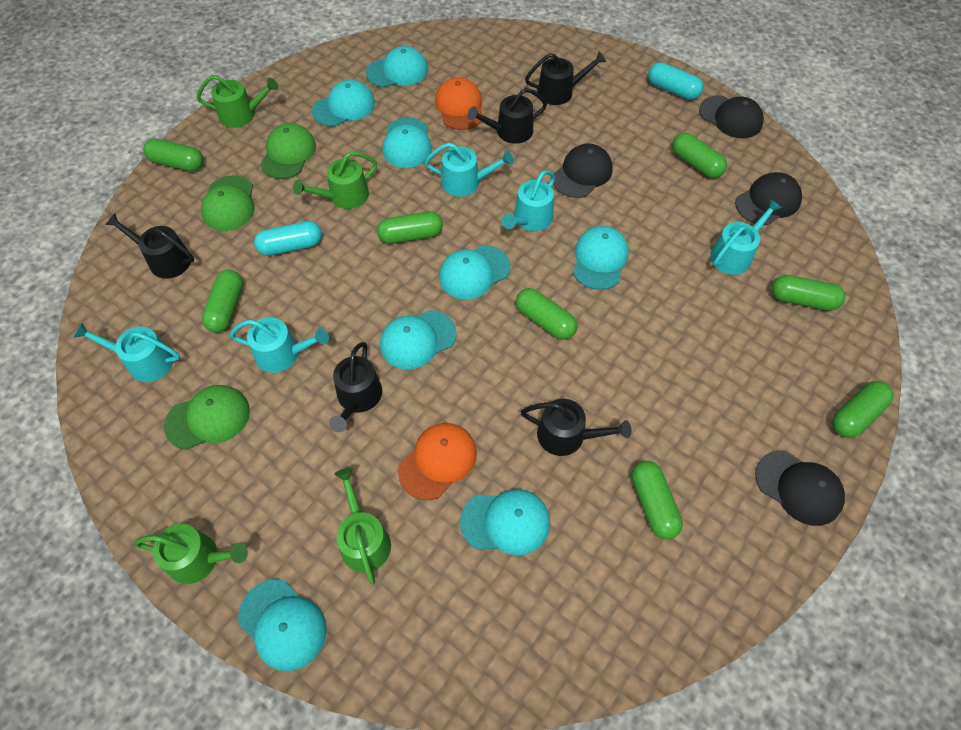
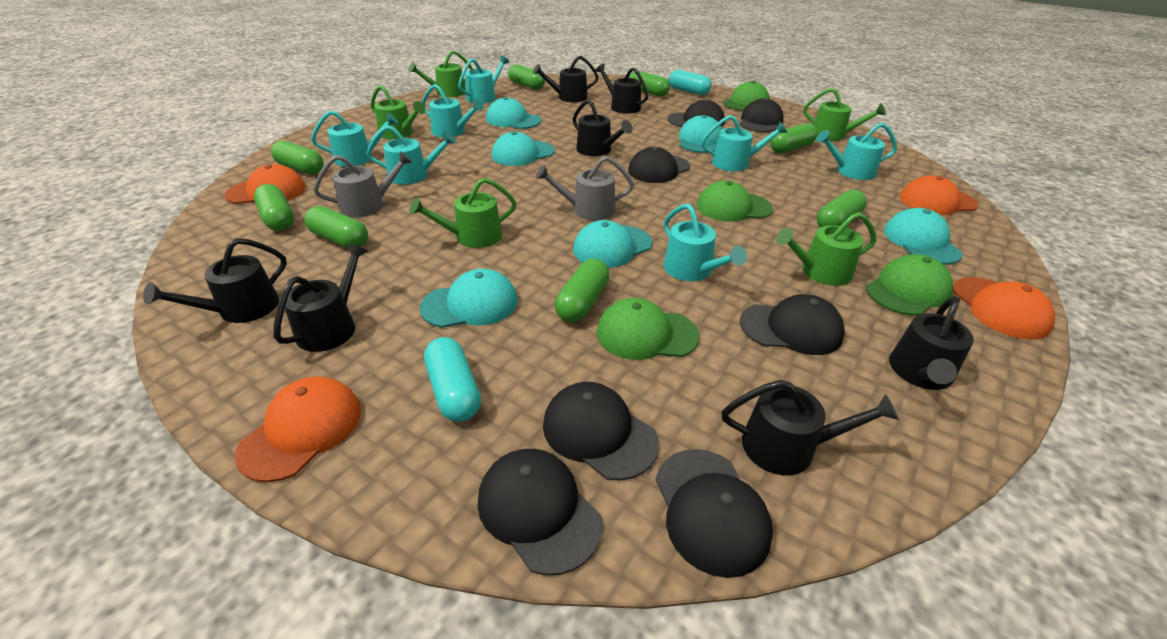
black cap: [553,144,613,198] [699,95,764,138] [735,172,802,225] [755,450,845,526] = 4 -> [478,449,603,575] [543,382,659,481] [628,147,690,183] [656,449,773,578] [668,99,725,127] [739,98,783,132] [740,294,845,355] = 7
black watering can: [105,213,194,279] [329,342,382,432] [468,88,547,144] [521,399,631,456] [525,51,606,105] = 5 -> [143,238,287,323] [273,244,368,352] [533,56,599,102] [573,99,633,156] [595,64,649,114] [722,380,899,475] [889,296,974,390] = 7
green cap: [164,385,250,450] [201,175,255,231] [260,123,316,179] = 3 -> [597,298,700,360] [697,180,773,222] [723,81,770,111] [866,254,953,316] = 4
green watering can: [134,524,248,584] [196,75,279,128] [293,152,377,209] [335,468,391,584] = 4 -> [370,85,425,139] [408,50,473,97] [409,178,517,248] [776,212,877,286] [803,88,886,141] = 5
grey watering can: none = 0 -> [313,151,412,218] [535,156,634,221] = 2
orange cap: [398,423,477,500] [435,77,483,130] = 2 -> [225,164,306,204] [235,376,361,482] [900,175,978,215] [953,277,1055,340] = 4
turquoise cap: [238,579,327,671] [312,80,375,127] [366,46,428,88] [380,310,457,369] [383,118,432,168] [439,245,511,300] [460,489,550,555] [573,226,629,290] = 8 -> [420,269,518,328] [486,97,541,129] [492,132,555,166] [573,220,652,268] [679,115,722,153] [884,208,962,265] = 6
turquoise watering can: [74,323,180,382] [230,317,329,373] [424,143,514,197] [502,170,555,231] [710,199,782,275] = 5 -> [311,111,398,167] [367,125,456,185] [422,84,484,138] [458,55,509,103] [663,204,747,281] [701,115,787,171] [816,123,897,180] = 7

